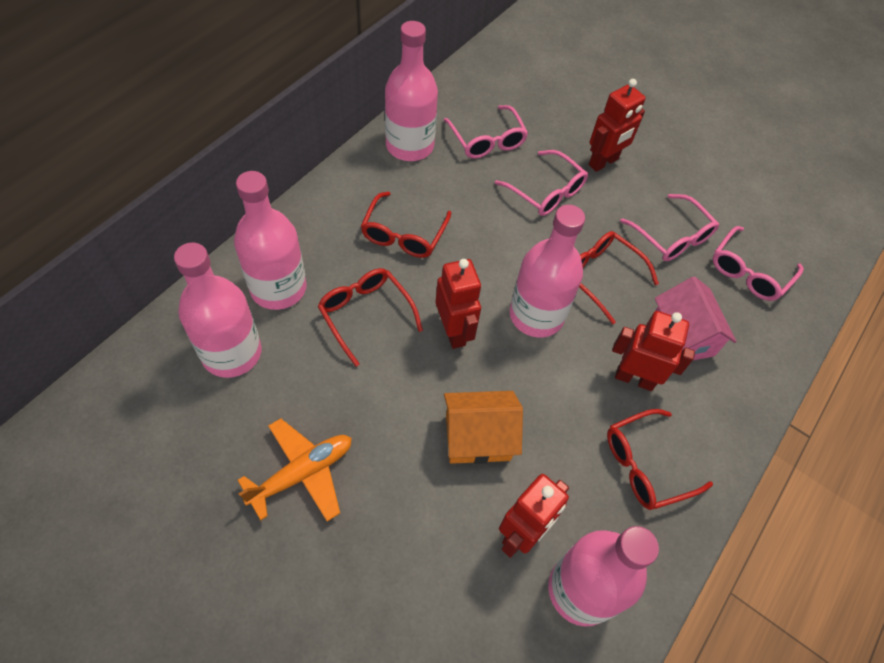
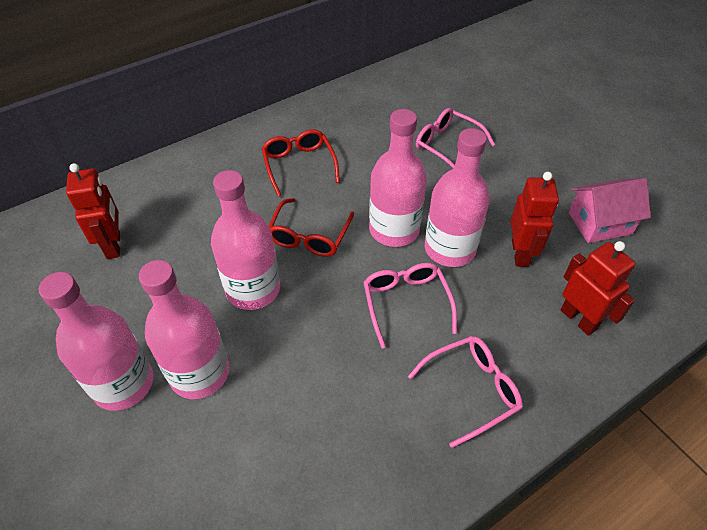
orange house: [444,391,523,464] = 1 -> none = 0
orange plane: [238,418,352,522] = 1 -> none = 0
pink glasses: [444,105,528,159] [495,150,588,216] [620,194,719,261] [713,226,804,301] = 4 -> [363,263,457,348] [408,336,523,448] [416,108,495,168] = 3
red glasses: [318,268,423,367] [361,192,451,258] [579,231,659,324] [607,409,713,510] = 4 -> [261,129,340,197] [268,198,354,257] = 2
red robot: [436,259,481,349] [499,474,569,558] [589,79,646,172] [612,311,695,391] = 4 -> [66,163,120,259] [511,172,559,267] [561,241,636,336] = 3

